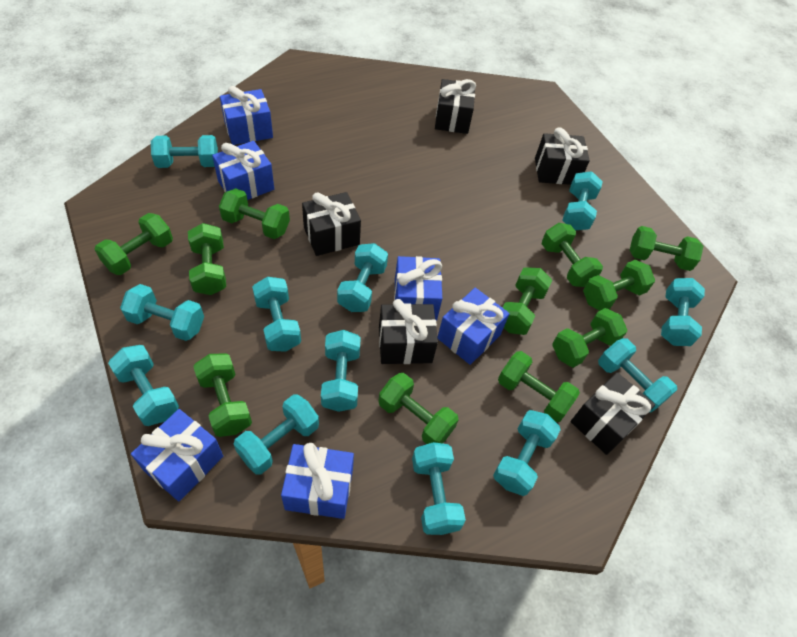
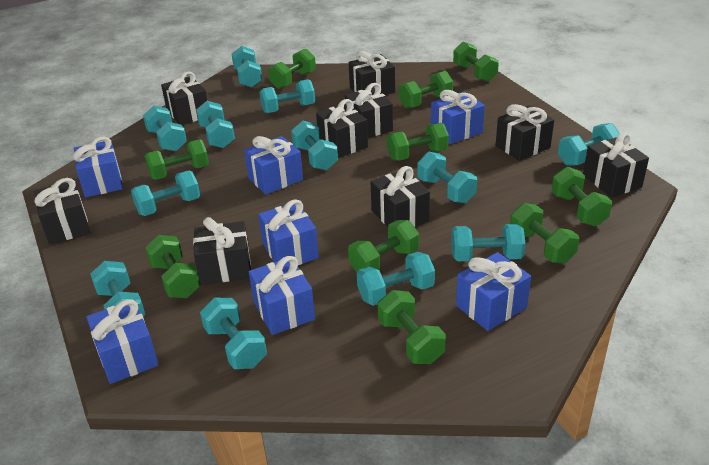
black gift: [302,192,361,256] [379,299,438,364] [435,79,476,134] [535,128,590,185] [571,372,655,455] = 5 -> [34,178,90,244] [161,71,207,125] [193,217,251,285] [316,99,368,158] [345,83,393,138] [349,51,395,95] [371,166,430,227] [496,104,554,161] [583,133,649,198] = 9
blue gift: [131,409,223,502] [212,141,274,200] [220,86,273,145] [281,443,354,519] [394,256,442,321] [437,288,510,365] = 6 -> [73,137,123,197] [86,299,159,384] [244,136,303,195] [249,256,315,335] [258,199,319,265] [431,90,485,144] [456,252,531,331] = 7
green dumbbell: [95,213,173,275] [188,223,226,295] [193,353,252,437] [219,188,290,239] [378,373,459,444] [498,351,580,422] [503,267,552,335] [542,223,603,287] [552,308,627,368] [583,260,655,311] [630,226,703,271] = 11 -> [144,139,209,180] [145,235,201,298] [268,49,316,89] [348,220,419,272] [378,290,446,364] [387,123,449,161] [399,71,453,109] [453,42,499,82] [510,203,579,263] [552,167,612,227] = 10

